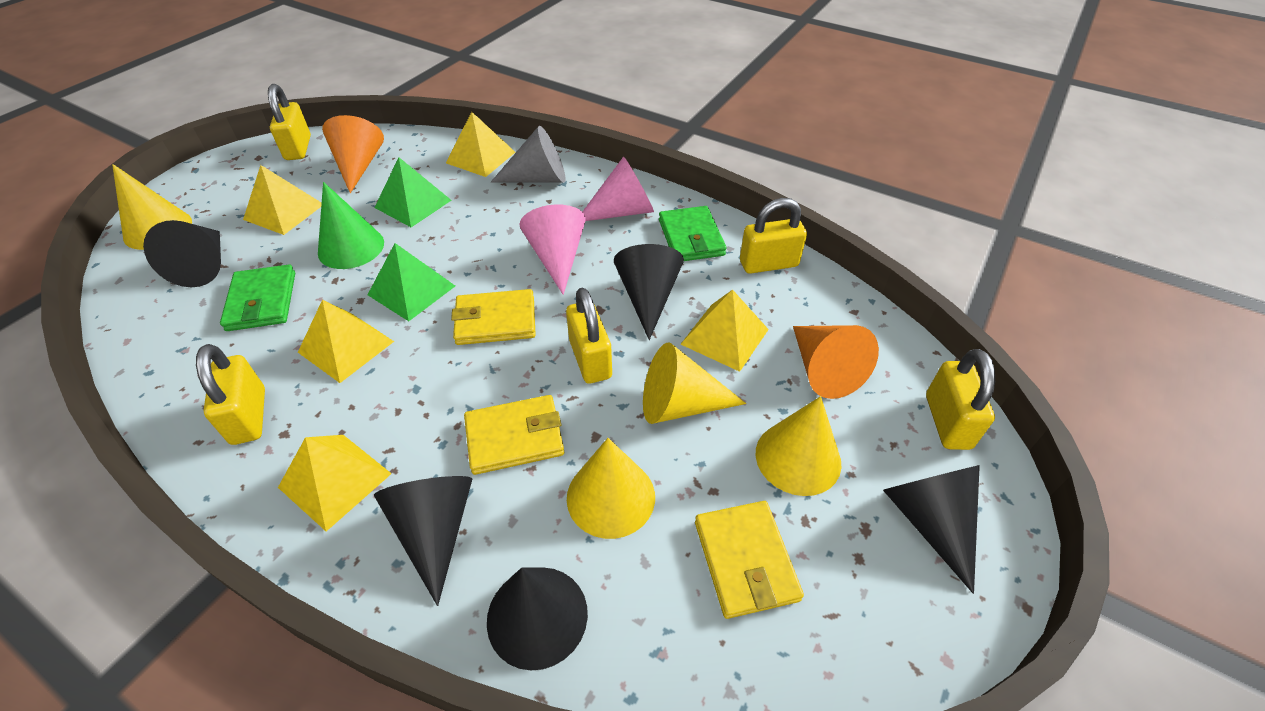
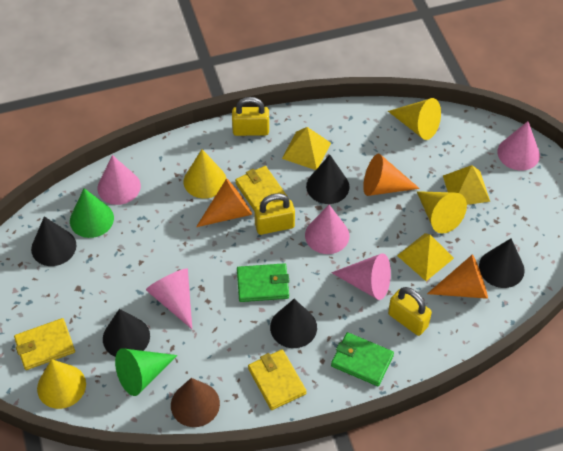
brown cone: none = 0 -> [171,378,220,427] = 1
green cone: [318,182,384,269] = 1 -> [70,188,114,238] [115,348,177,396] = 2
green pyramid: [368,243,455,321] [374,157,452,227] = 2 -> none = 0
grey cone: [491,126,566,183] = 1 -> none = 0
orange cone: [322,115,384,193] [793,325,879,399] = 2 -> [196,178,252,227] [363,154,420,196] [427,254,488,299] = 3
pink cone: [519,205,586,295] [583,156,654,221] = 2 -> [97,155,141,205] [146,269,192,329] [305,205,349,254] [331,253,391,300] [497,121,540,171] = 5
yellow padlock: [196,344,265,445] [268,84,311,160] [566,287,612,384] [740,198,807,274] [926,349,995,450] = 5 -> [232,97,269,136] [254,193,295,235] [388,287,432,336] = 3
yellow pyramid: [243,165,322,235] [278,435,392,531] [298,300,394,383] [446,112,515,177] [681,289,769,372] = 5 -> [282,127,331,170] [397,233,454,281] [443,165,490,205] = 3

